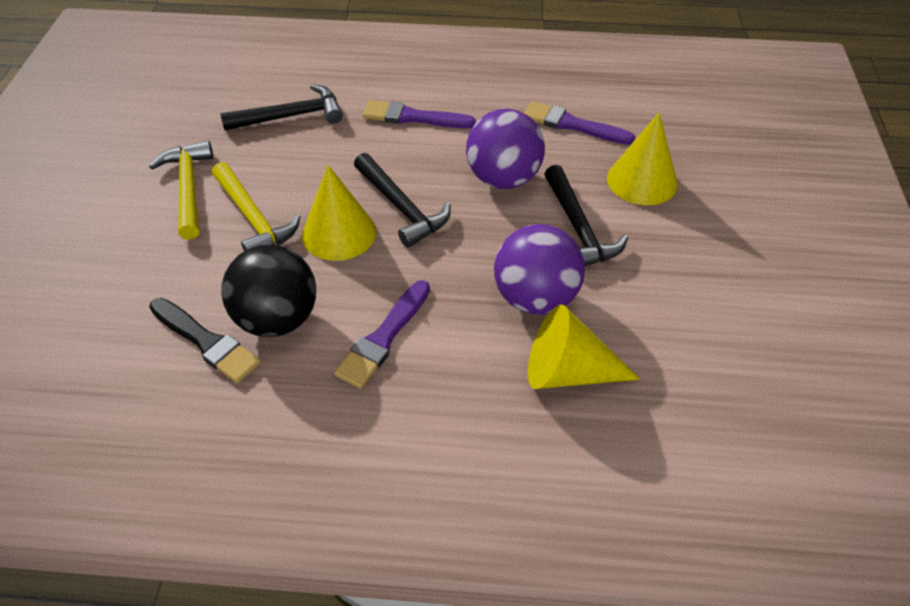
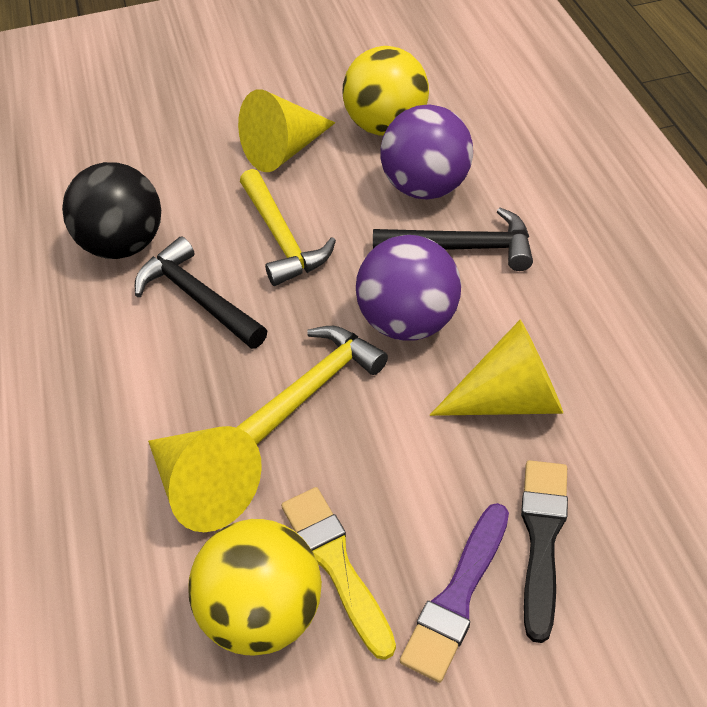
black hammer: [220,84,343,130] [354,153,451,248] [544,165,628,266] = 3 -> [135,236,267,349] [373,208,533,271] = 2
purple brush: [334,280,430,388] [363,100,476,128] [524,101,635,145] = 3 -> [400,503,509,683] = 1
yellow ball: none = 0 -> [188,519,322,655] [343,46,429,136] = 2
yellow brush: none = 0 -> [281,487,396,660] = 1

